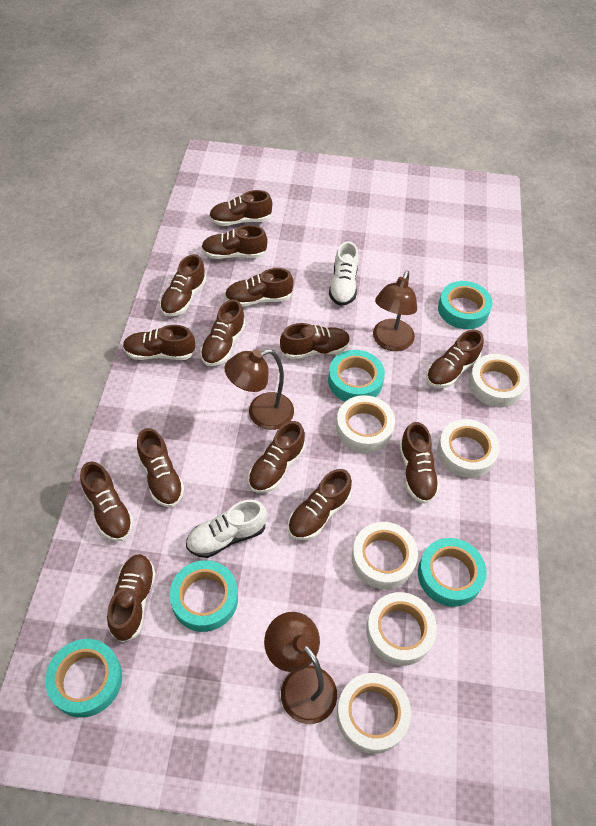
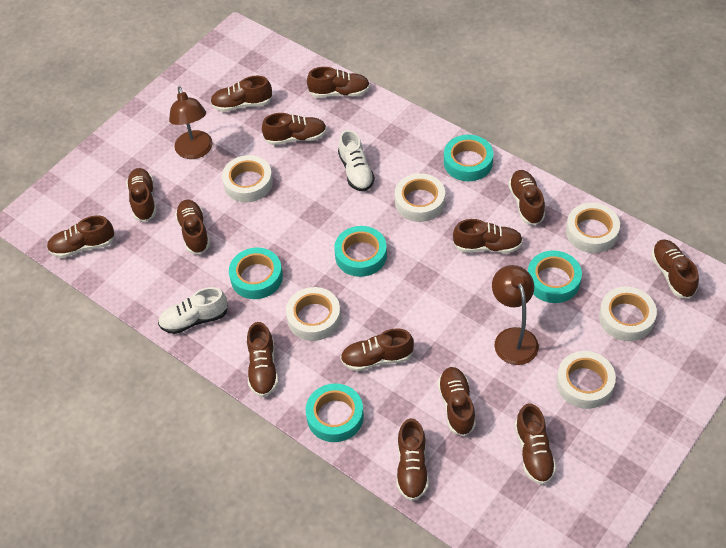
brown lamp: [225,349,294,430] [264,612,337,724] [373,271,417,351] = 3 -> [169,86,213,159] [492,265,539,365] = 2

